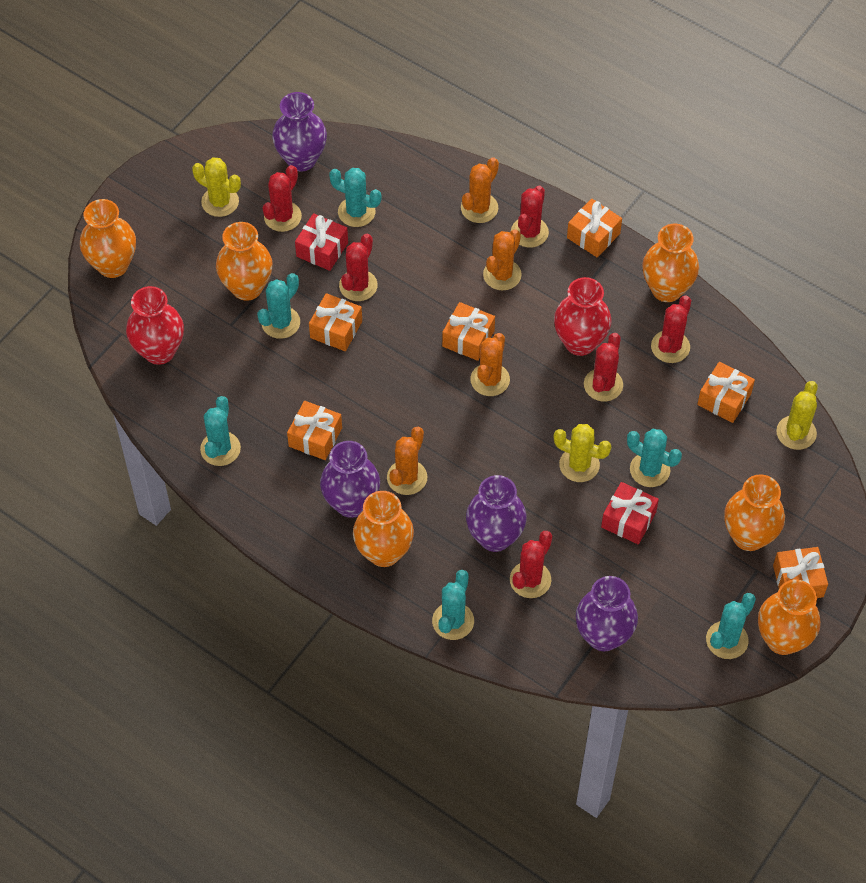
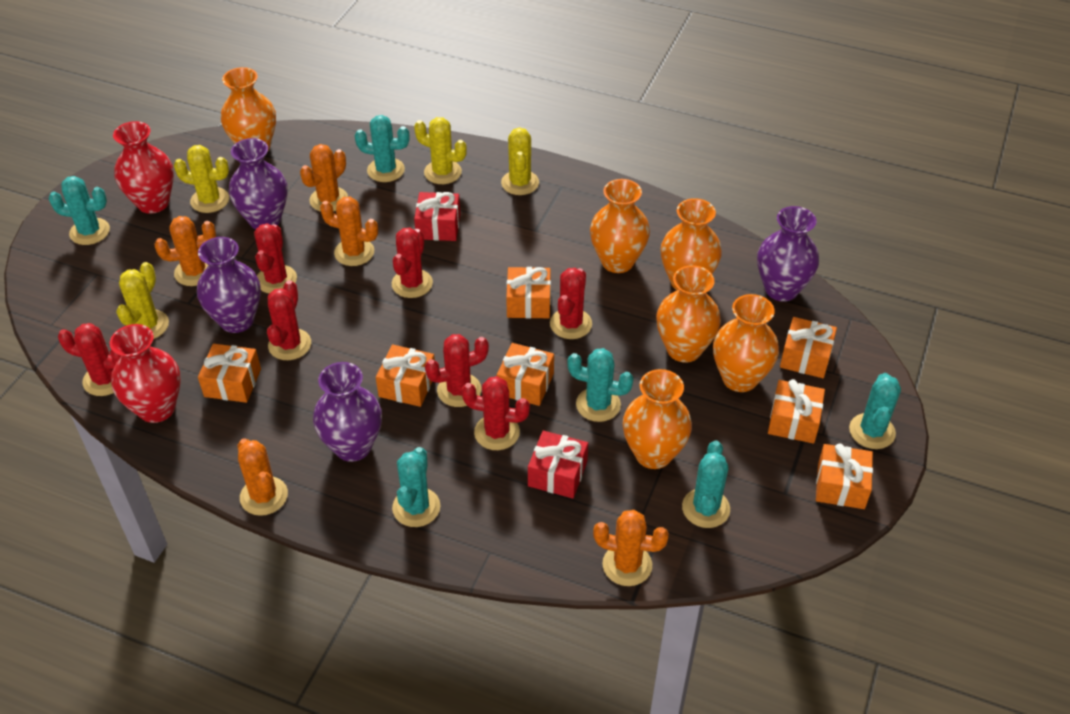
orange cactus: [387,427,427,495] [461,157,499,223] [470,333,510,396] [483,229,522,290] = 4 -> [154,216,216,286] [238,438,288,516] [300,144,348,212] [320,197,378,266] [593,510,669,586] = 5
orange gift: [287,401,342,460] [309,293,362,351] [442,302,495,361] [567,199,622,258] [697,362,755,423] [773,547,828,598] = 6 -> [198,344,261,403] [376,345,435,407] [497,343,554,406] [506,267,551,319] [768,379,825,443] [780,317,837,378] [816,443,873,509] = 7
red cactus: [263,165,302,232] [339,234,378,301] [510,531,552,598] [511,185,549,248] [584,333,623,401] [651,296,691,363] = 6 -> [58,323,121,396] [254,223,297,294] [267,280,311,360] [392,228,433,298] [425,334,489,407] [461,376,530,450] [550,268,592,339] = 7
yellow cactus: [192,157,241,217] [554,424,611,482] [776,381,818,450] = 3 -> [116,262,169,339] [174,145,229,213] [414,117,467,184] [501,127,539,195] = 4

